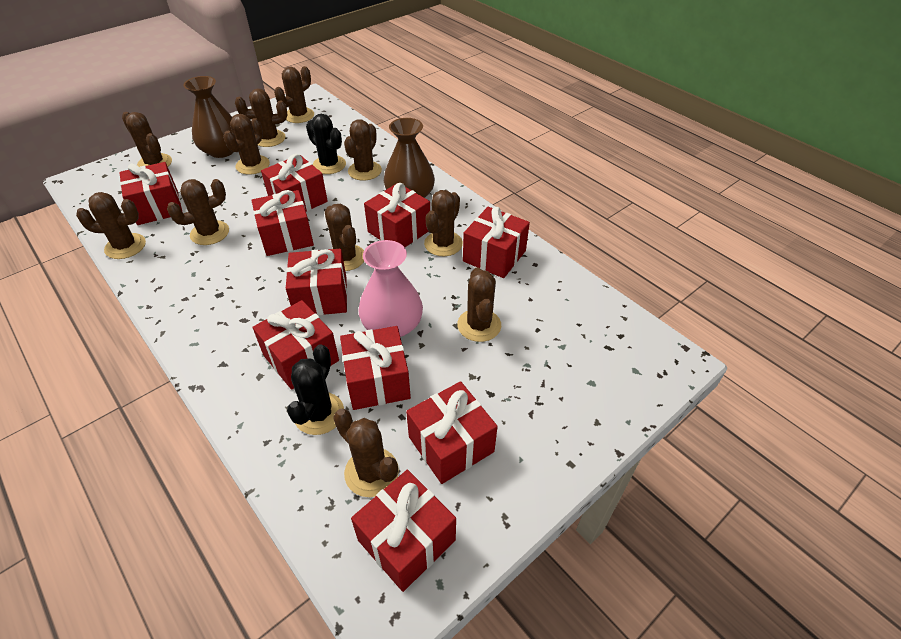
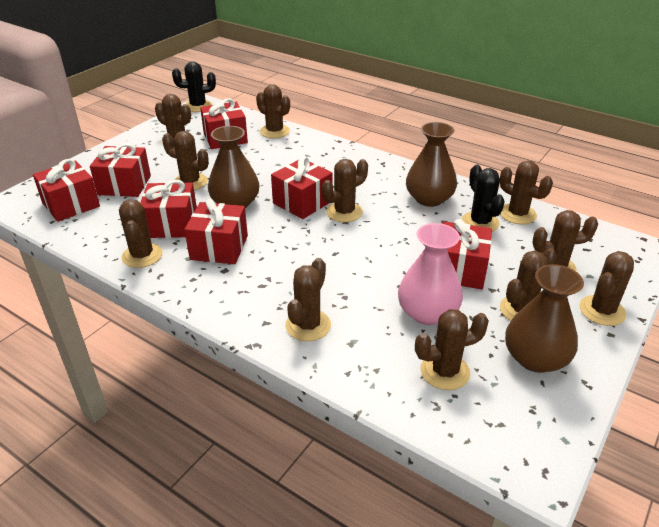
brown vase: [184,76,234,158] [384,118,435,198] = 2 -> [208,126,259,208] [406,122,457,207] [505,264,584,373] = 3
red gift: [119,162,183,225] [251,190,314,256] [252,300,339,390] [261,154,328,211] [286,249,347,316] [340,326,411,410] [351,470,456,592] [364,183,430,247] [406,381,498,484] [463,207,530,278] = 10 -> [33,159,100,222] [90,143,151,197] [140,180,197,238] [184,199,248,264] [200,98,248,149] [271,156,333,219] [442,219,492,289] = 7

